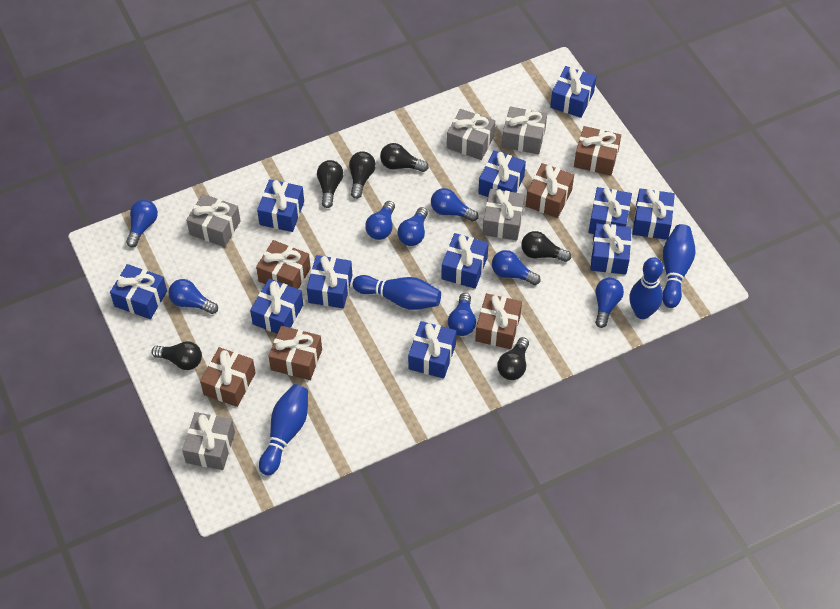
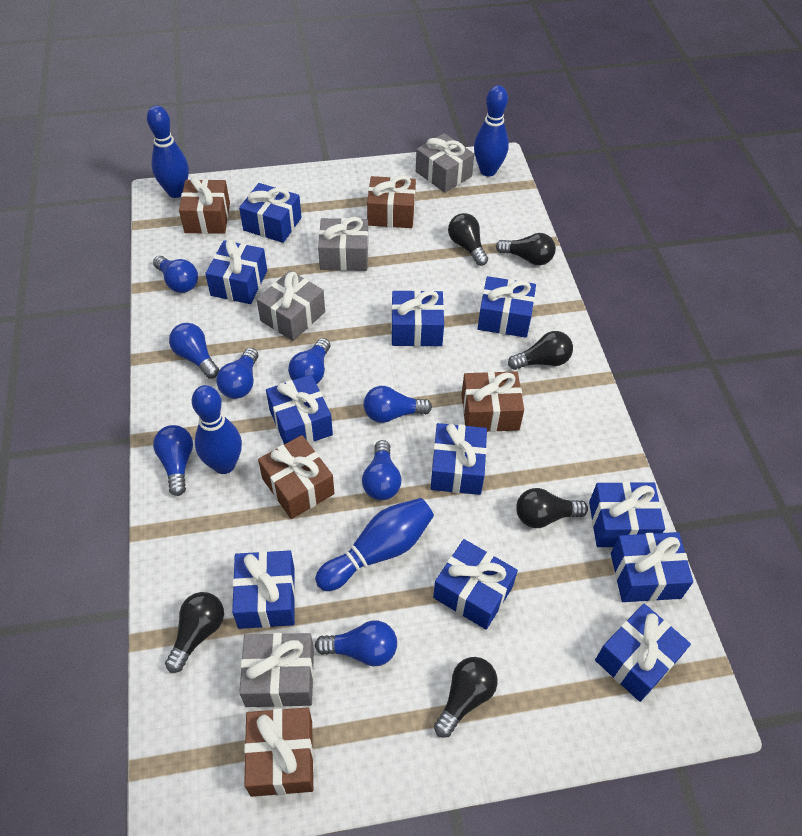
brown gift: [200,347,256,407] [256,240,311,289] [268,326,322,380] [475,293,522,349] [526,163,574,218] [574,126,621,176] = 6 -> [179,176,230,234] [244,707,314,797] [258,435,335,519] [367,175,416,228] [461,371,524,432] = 5
grey gift: [182,412,235,470] [186,194,241,247] [447,109,495,160] [483,189,525,240] [502,106,547,154] = 5 -> [239,633,314,707] [257,271,325,341] [318,217,368,271] [416,133,474,193] = 4

